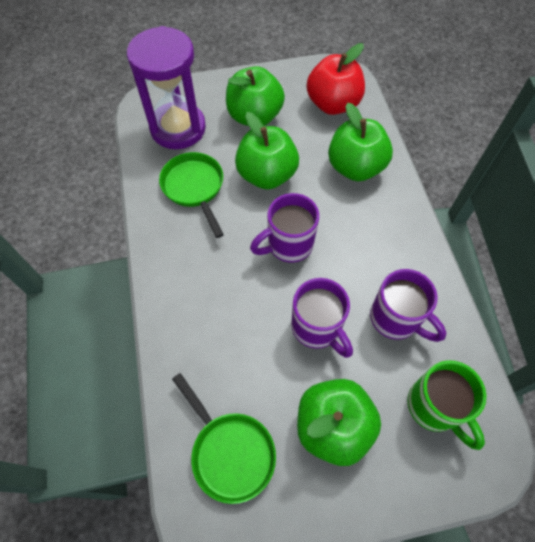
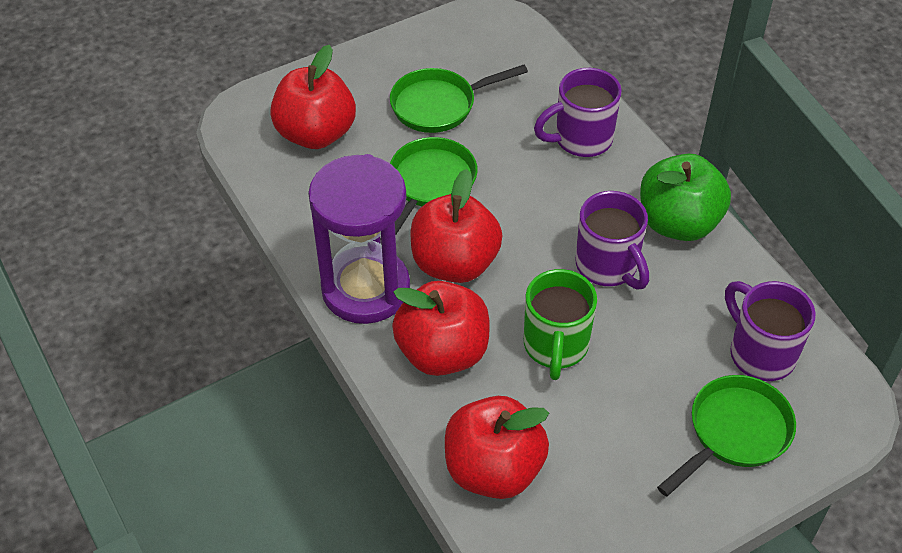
green apple: [226,66,285,126] [235,112,299,190] [297,379,381,466] [328,103,393,181] = 4 -> [640,153,731,241] = 1
green pan: [159,152,224,238] [172,373,276,504] = 2 -> [380,137,478,239] [390,65,528,133] [657,375,796,497] = 3
red apple: [306,43,365,115] = 1 -> [270,45,356,149] [392,281,490,376] [411,169,502,283] [445,396,549,499] = 4

